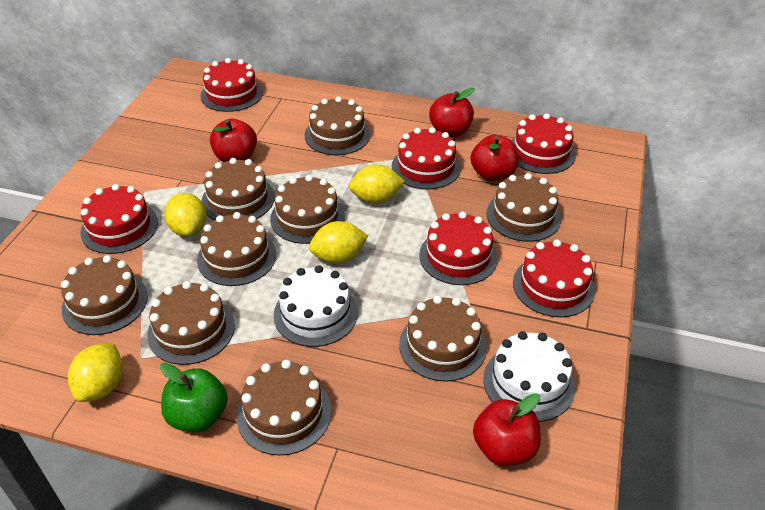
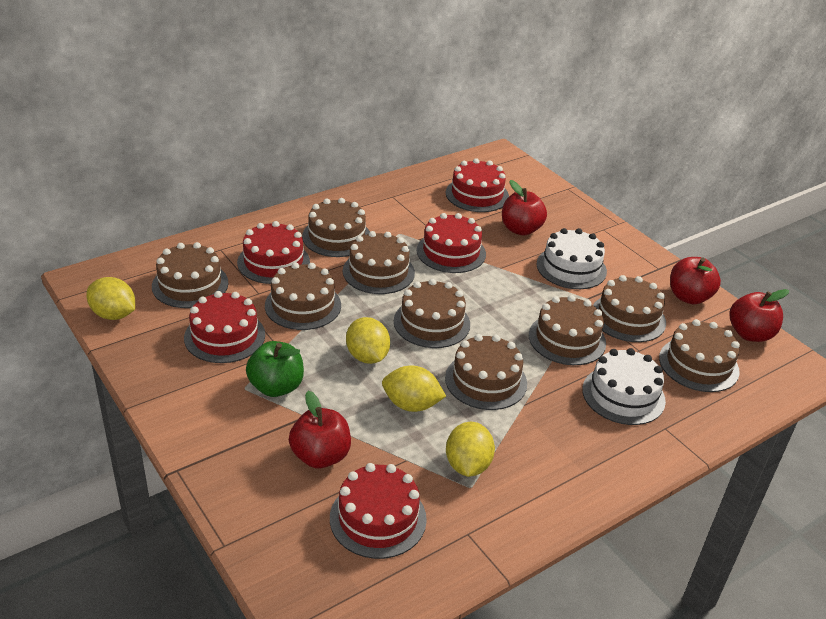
red cake: [80,184,158,254] [201,58,263,112] [392,127,461,190] [419,212,498,285] [511,113,576,174] [513,240,595,317] = 6 -> [184,291,265,363] [237,221,310,284] [330,463,427,559] [417,213,486,273] [446,158,509,212] = 5

